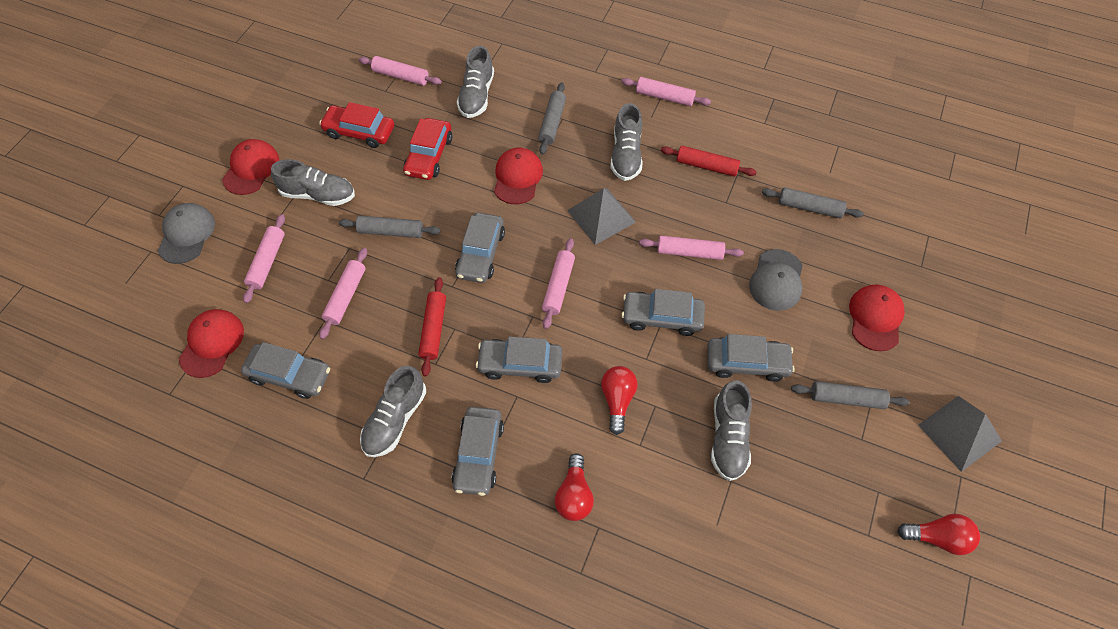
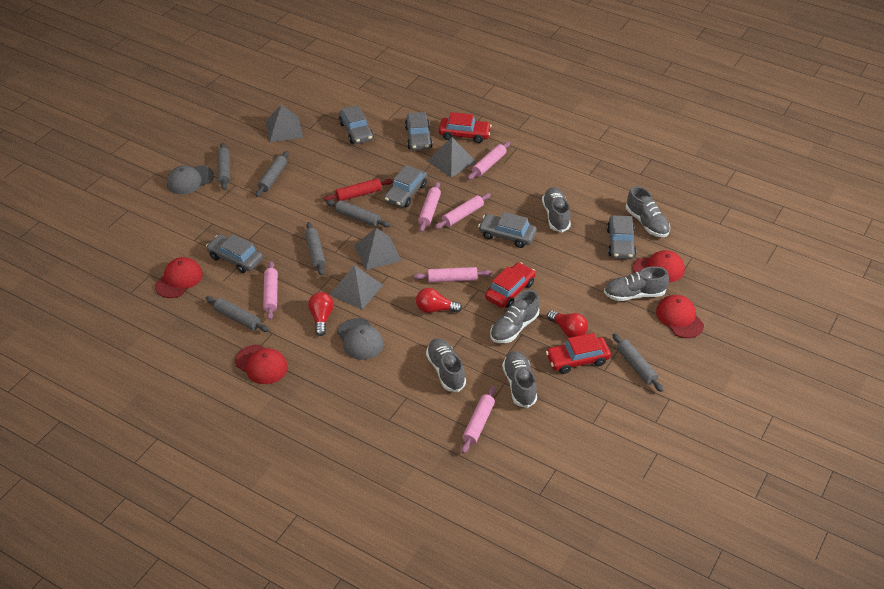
grey pyramid: [567,188,636,245] [918,396,1002,472] = 2 -> [265,105,303,142] [330,265,383,310] [354,228,402,270] [428,137,476,178] = 4
grey rolling pin: [339,216,441,238] [538,82,566,155] [762,187,864,218] [791,381,909,409] = 4 -> [206,296,269,332] [217,143,230,190] [256,151,289,197] [305,222,326,276] [326,200,390,227] [612,333,663,392] = 6
grey shoe: [271,159,355,206] [360,366,426,457] [457,46,494,118] [610,103,643,181] [711,380,752,481] = 5 -> [426,338,466,392] [490,290,539,343] [502,351,537,408] [542,187,571,232] [604,266,669,301] [626,186,670,237] = 6
red car: [319,102,394,148] [403,118,452,180] = 2 -> [439,112,492,143] [485,262,536,308] [546,333,611,374] = 3
red rolling pin: [419,277,446,376] [661,146,757,177] = 2 -> [324,178,393,201] = 1

